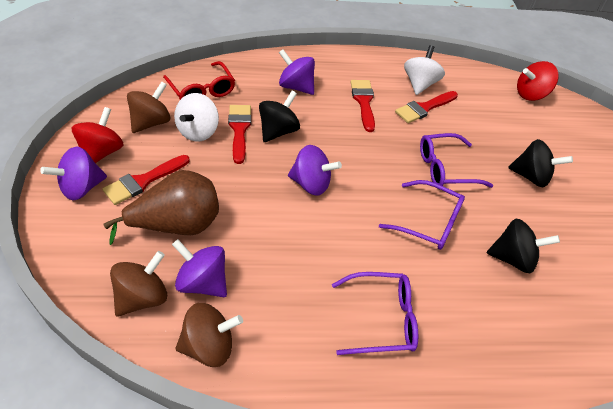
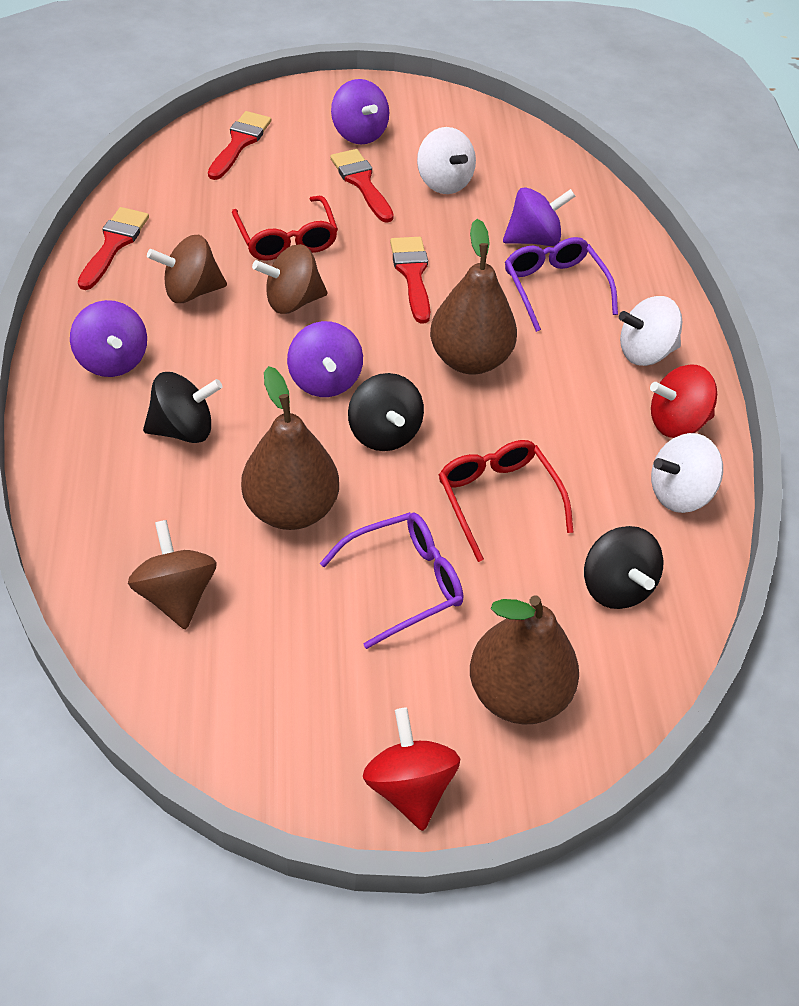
brown pear: [103,170,219,245] = 1 -> [241,366,339,530] [430,219,517,374] [470,595,579,724] = 3
purple glasses: [332,272,418,355] [379,180,465,250] [420,133,493,188] = 3 -> [320,512,463,649] [505,237,618,332] = 2
red glasses: [163,61,235,100] = 1 -> [232,196,338,261] [439,440,573,562] = 2
white spinning top: [174,93,219,142] [404,45,445,95] = 2 -> [417,127,476,194] [619,296,682,366] [651,433,723,513] = 3

